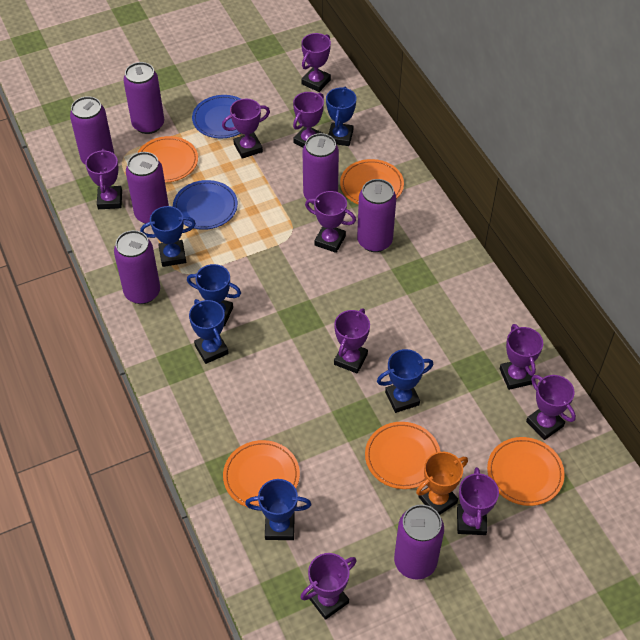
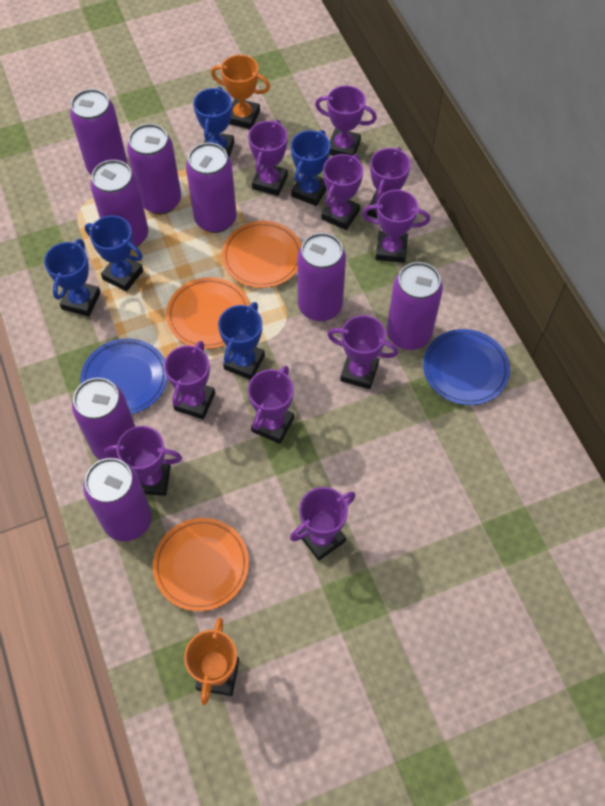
blue trophy: [140,206,196,267] [187,264,241,326] [189,299,229,364] [245,479,311,540] [326,86,357,146] [377,349,434,413] = 6 -> [44,239,101,316] [85,215,143,292] [193,87,234,157] [218,302,265,380] [291,130,330,206] = 5
orange plate: [137,136,198,183] [223,440,300,507] [340,159,404,205] [365,422,441,489] [487,437,565,506] = 5 -> [153,518,249,611] [166,277,250,349] [222,221,302,288] = 3
orange trophy: [416,452,468,515] = 1 -> [184,618,239,705] [211,55,270,129] = 2
purple can: [70,96,114,164] [114,230,160,304] [123,62,164,134] [126,152,169,224] [302,133,339,205] [357,179,396,252] [394,504,444,580] = 7 -> [70,89,127,175] [72,378,136,460] [83,458,152,541] [90,160,148,247] [127,124,181,214] [186,143,237,233] [297,233,346,321] [387,262,443,350] = 8

